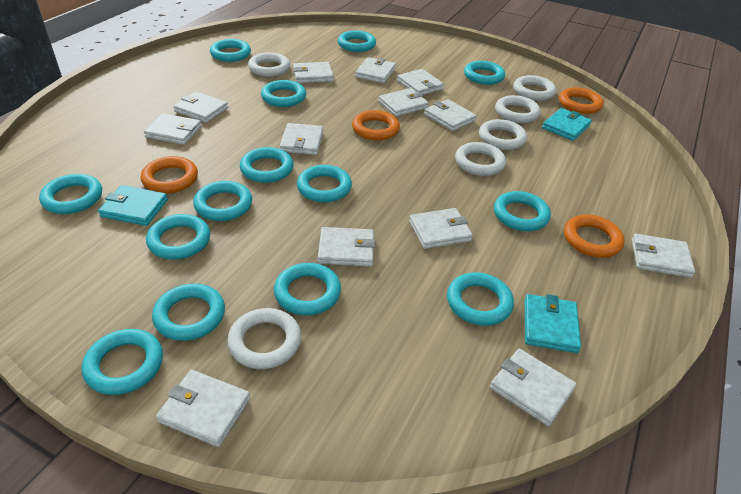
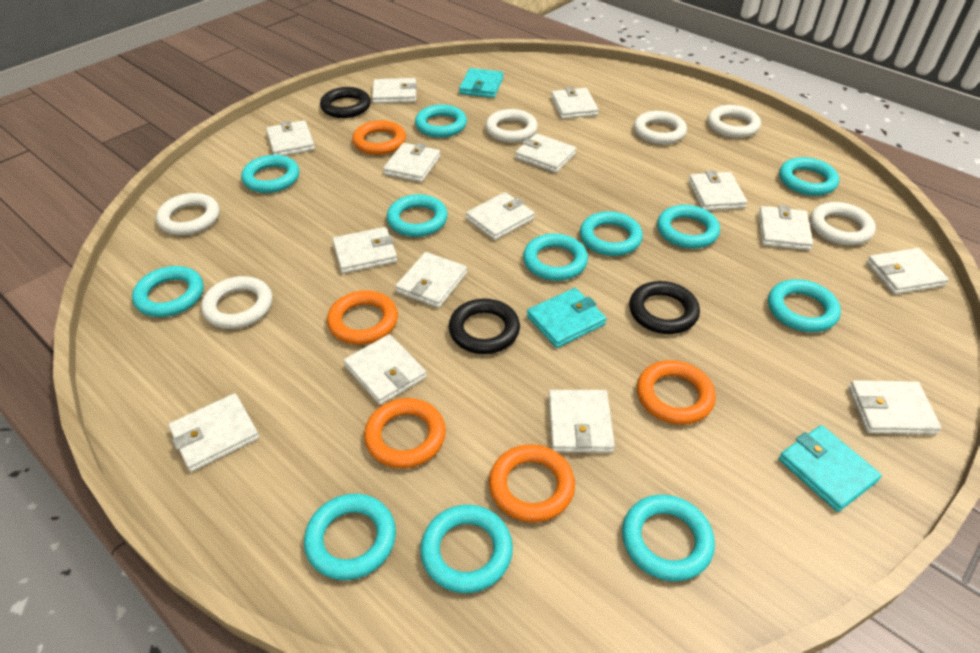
black ring: none = 0 -> [320,87,371,118] [449,299,520,354] [629,281,700,334] = 3
orange ring: [141,156,198,194] [352,110,400,141] [559,87,604,114] [564,215,625,258] = 4 -> [327,290,398,345] [352,120,406,155] [364,398,446,469] [489,444,575,522] [637,360,716,425] = 5
turquoise ring: [39,174,102,214] [82,329,163,395] [146,214,210,259] [152,284,225,341] [193,181,252,221] [210,39,251,62] [240,147,294,183] [261,80,306,107] [274,263,341,315] [297,165,352,202] [338,31,376,52] [447,272,514,326] [464,61,505,85] [494,191,551,231] = 14 -> [132,266,204,317] [241,155,299,193] [304,494,396,580] [387,194,448,237] [415,105,467,138] [420,505,513,593] [523,233,588,281] [580,211,643,256] [622,495,715,581] [657,205,720,249] [768,279,841,332] [779,157,839,196] = 12
white wallet: [144,113,202,145] [156,370,250,447] [173,92,228,123] [279,123,323,155] [293,62,334,83] [318,227,375,266] [355,57,396,83] [378,88,429,117] [397,69,444,95] [409,208,473,249] [424,99,477,131] [490,349,576,426] [632,234,695,278] = 13 -> [168,393,259,472] [266,120,315,156] [332,227,397,273] [344,334,426,405] [372,78,417,104] [383,143,440,182] [395,252,467,308] [466,192,535,240] [515,134,576,173] [548,390,615,453] [551,87,599,119] [688,170,747,211] [758,205,813,250] [849,380,942,435] [866,248,949,294] = 15

